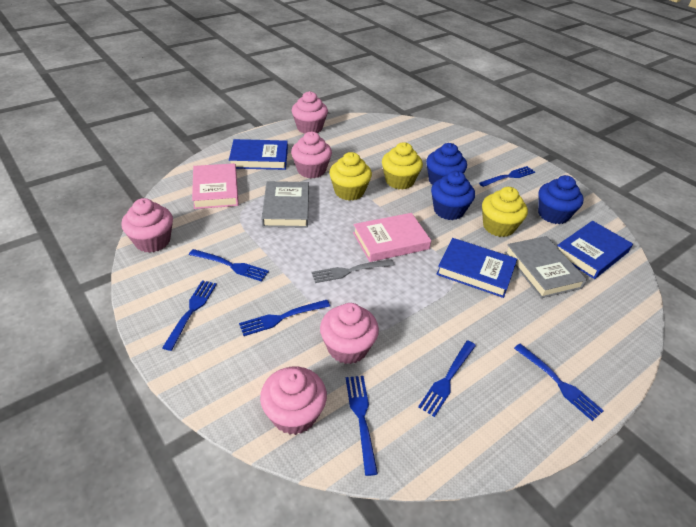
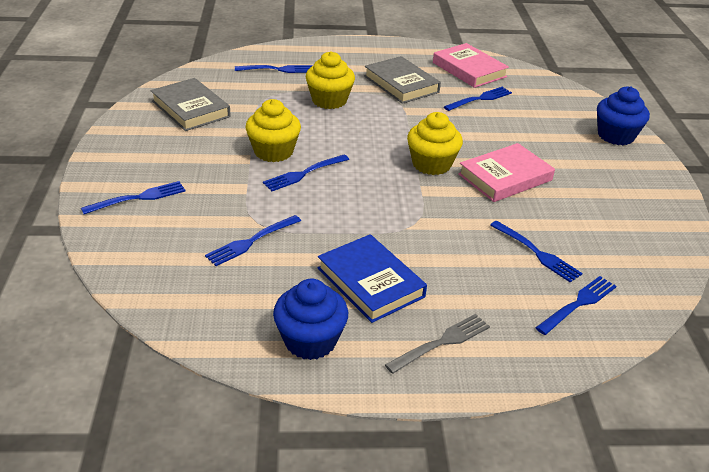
blue book: [229,139,288,170] [436,238,517,298] [557,221,633,279] = 3 -> [318,234,427,323] = 1
blue cupcake: [426,143,467,186] [431,171,475,220] [538,175,584,224] = 3 -> [273,279,348,360] [597,86,650,145] = 2
pink cupcake: [121,198,173,253] [260,367,327,435] [291,91,328,134] [291,132,332,178] [320,303,379,364] = 5 -> none = 0

